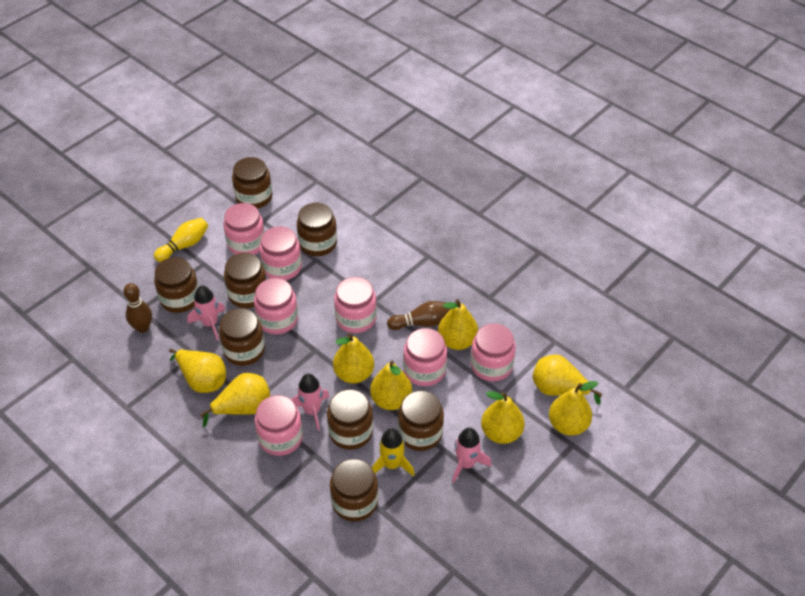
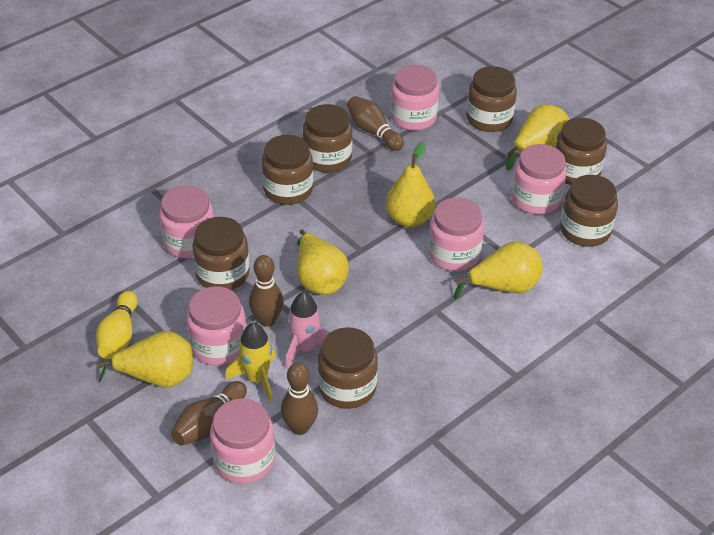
brown bowling pin: [123,283,152,333] [387,301,451,330] = 2 -> [171,381,247,445] [249,255,284,327] [281,362,318,435] [347,96,404,151] = 4
brown jar: [154,257,199,313] [219,308,265,366] [224,253,267,308] [232,157,272,209] [297,203,337,256] [327,389,373,450] [330,459,378,522] [398,391,444,451] = 8 -> [192,217,250,290] [262,135,313,205] [303,104,353,173] [317,327,378,409] [467,66,517,132] [555,118,607,185] [560,175,618,247] = 7
pink jar: [223,203,265,255] [254,278,298,334] [255,395,303,456] [259,226,302,280] [334,277,377,333] [403,328,447,386] [471,323,516,381] = 7 -> [159,185,214,259] [186,286,246,365] [210,398,275,484] [390,65,439,131] [428,198,484,271] [511,144,567,214] = 6
pink rocket: [187,285,225,340] [291,373,330,431] [452,427,492,483] = 3 -> [285,292,328,369] = 1
yellow pear: [169,349,226,393] [200,373,270,427] [333,333,374,384] [370,361,412,410] [438,299,478,350] [481,391,525,444] [533,355,602,405] [549,381,598,436] = 8 -> [96,331,193,388] [297,229,349,295] [386,142,435,227] [454,241,543,300] [506,104,569,171] = 5

